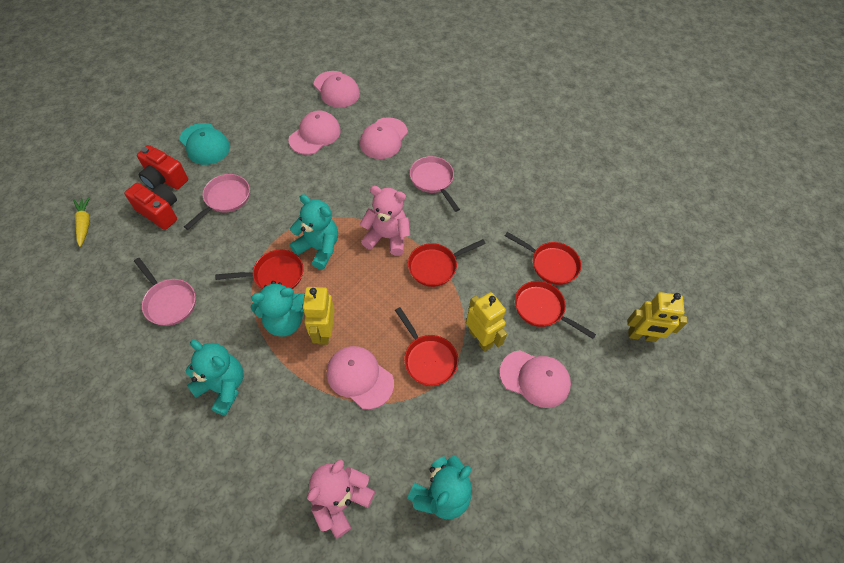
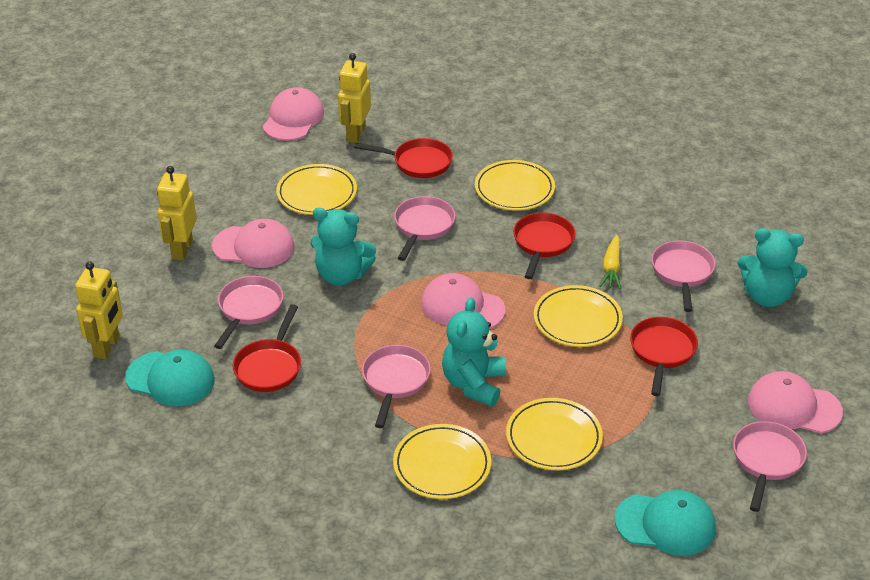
pink cap: [289,110,341,155] [313,71,360,108] [327,346,394,409] [360,117,408,159] [499,350,571,408] = 5 -> [212,219,295,268] [263,87,324,141] [421,273,505,329] [748,371,843,433] = 4
pink pan: [134,258,196,326] [184,174,250,230] [410,156,460,212] = 3 -> [214,276,283,349] [362,345,431,428] [394,196,455,261] [651,240,716,312] [733,421,807,512] = 5
pink teddy bear: [307,460,375,538] [360,186,410,256] = 2 -> none = 0
red camera: [124,183,177,230] [137,145,188,190] = 2 -> none = 0
red pan: [215,250,304,289] [395,307,458,386] [408,239,486,287] [505,232,581,285] [515,281,596,339] = 5 -> [232,304,301,392] [354,138,453,178] [513,212,576,279] [630,317,698,396] = 4
turquoise cap: [179,123,230,165] = 1 -> [125,349,215,406] [615,490,716,556] = 2
turquoise teddy bear: [186,340,244,416] [251,281,304,337] [290,194,338,270] [407,456,471,519] = 4 -> [310,208,376,286] [442,298,506,407] [737,228,808,307] = 3
yellow plate: none = 0 -> [276,164,357,215] [393,424,491,499] [475,160,555,211] [506,398,603,470] [534,285,623,347] = 5

